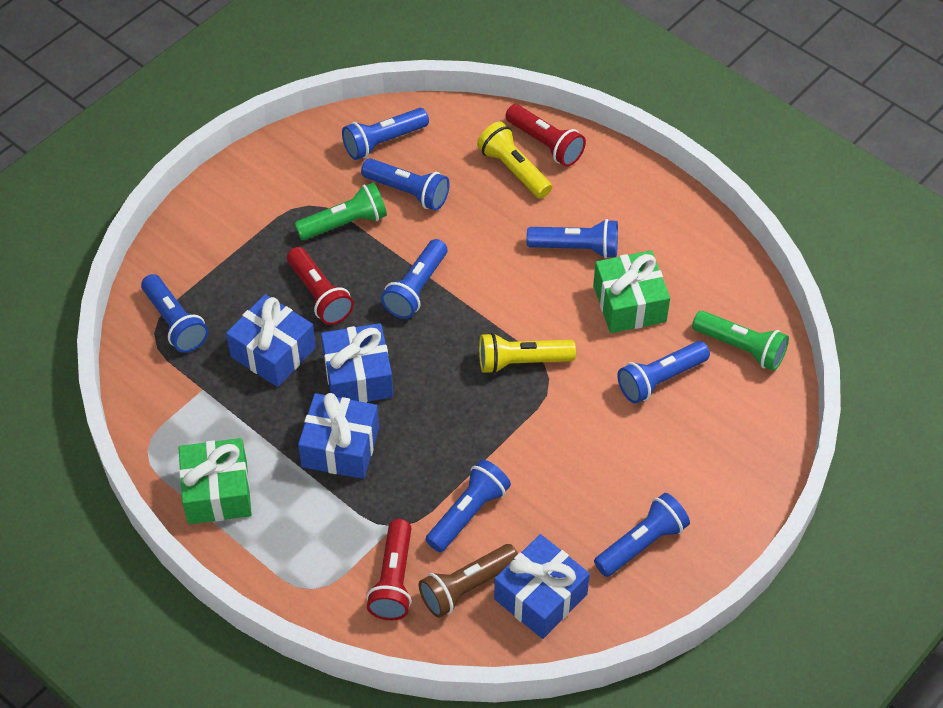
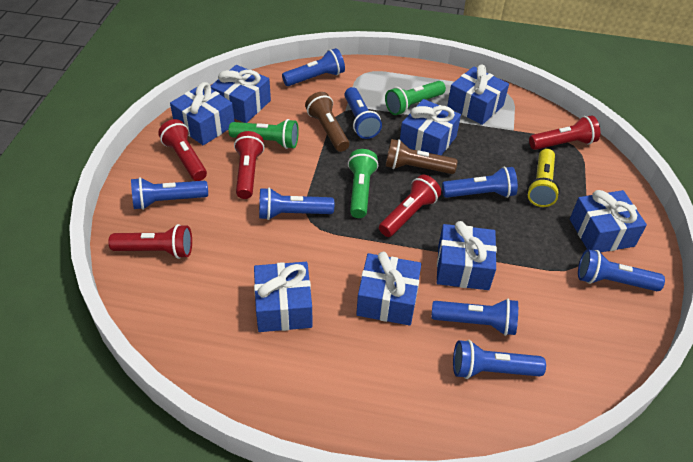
blue gift: [226,294,316,387] [298,393,379,479] [321,323,393,403] [494,534,590,639] = 4 -> [170,82,235,145] [211,65,271,123] [254,262,312,332] [356,252,421,326] [400,99,461,155] [437,221,497,290] [447,65,509,125] [570,190,647,252] = 8
brown flashlight: [419,544,518,618] = 1 -> [305,92,349,152] [386,139,458,174] = 2
green flashlight: [295,182,387,240] [692,311,789,371] = 2 -> [229,119,299,149] [348,149,378,218] [385,81,446,115] = 3
green gift: [178,438,252,524] [593,250,670,333] = 2 -> none = 0
red flashlight: [287,247,354,325] [367,519,412,620] [506,104,586,167] = 3 -> [108,224,192,259] [158,119,207,181] [234,131,264,199] [379,175,441,237] [529,115,600,150] = 5
yellow flashlight: [477,121,552,199] [479,333,576,374] = 2 -> [527,149,560,207] = 1

